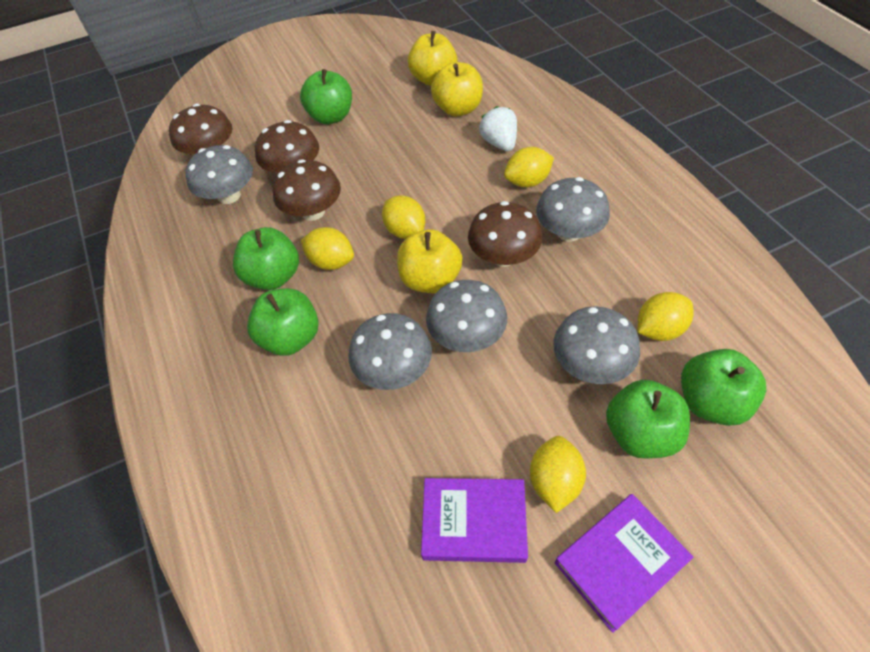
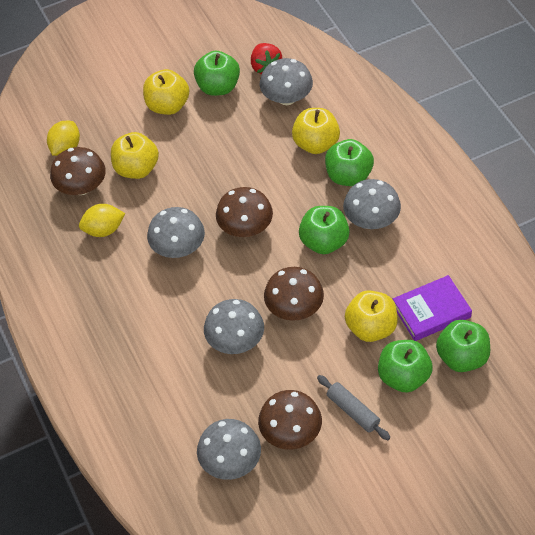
grey rolling pin: none = 0 -> [317,375,390,440] = 1
purple book: [421,478,528,563] [555,494,693,633] = 2 -> [393,275,472,341] = 1
red strawberry: none = 0 -> [251,43,282,74] = 1
white strawberry: [479,106,517,151] = 1 -> none = 0
yellow apple: [397,229,462,293] [408,31,458,86] [431,62,483,117] = 3 -> [111,132,159,179] [143,69,189,115] [292,108,340,154] [345,290,398,342] = 4
yellow lemon: [301,227,354,270] [382,195,425,239] [504,147,554,187] [530,436,586,513] [638,292,694,341] = 5 -> [47,121,80,156] [79,204,125,237] = 2

